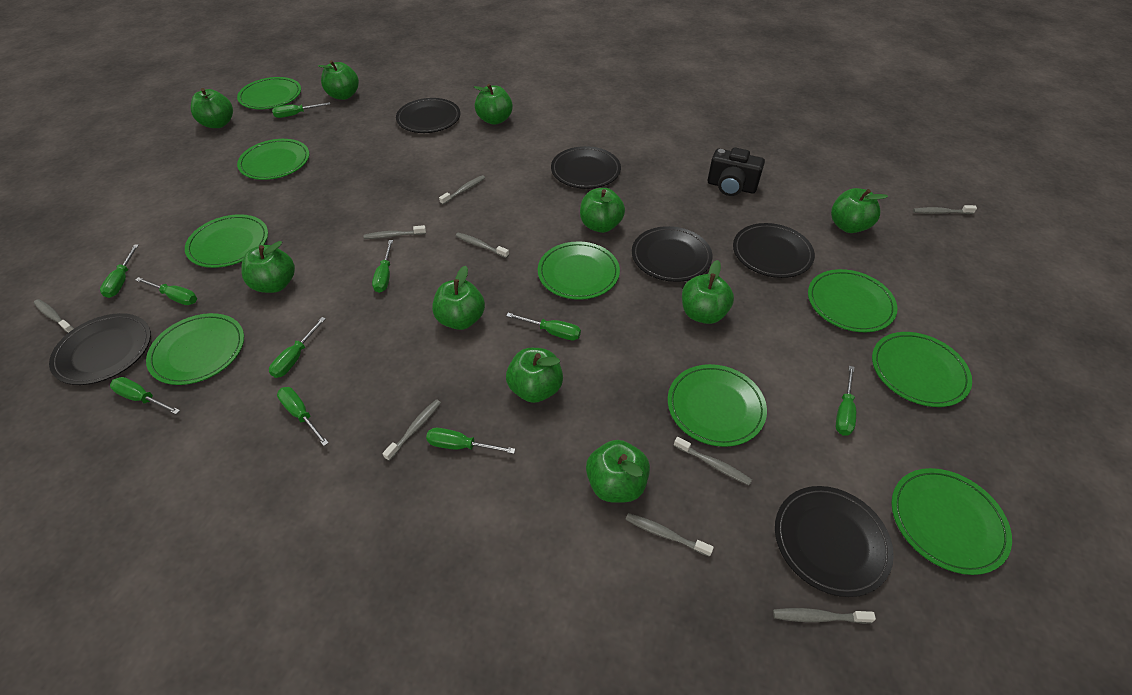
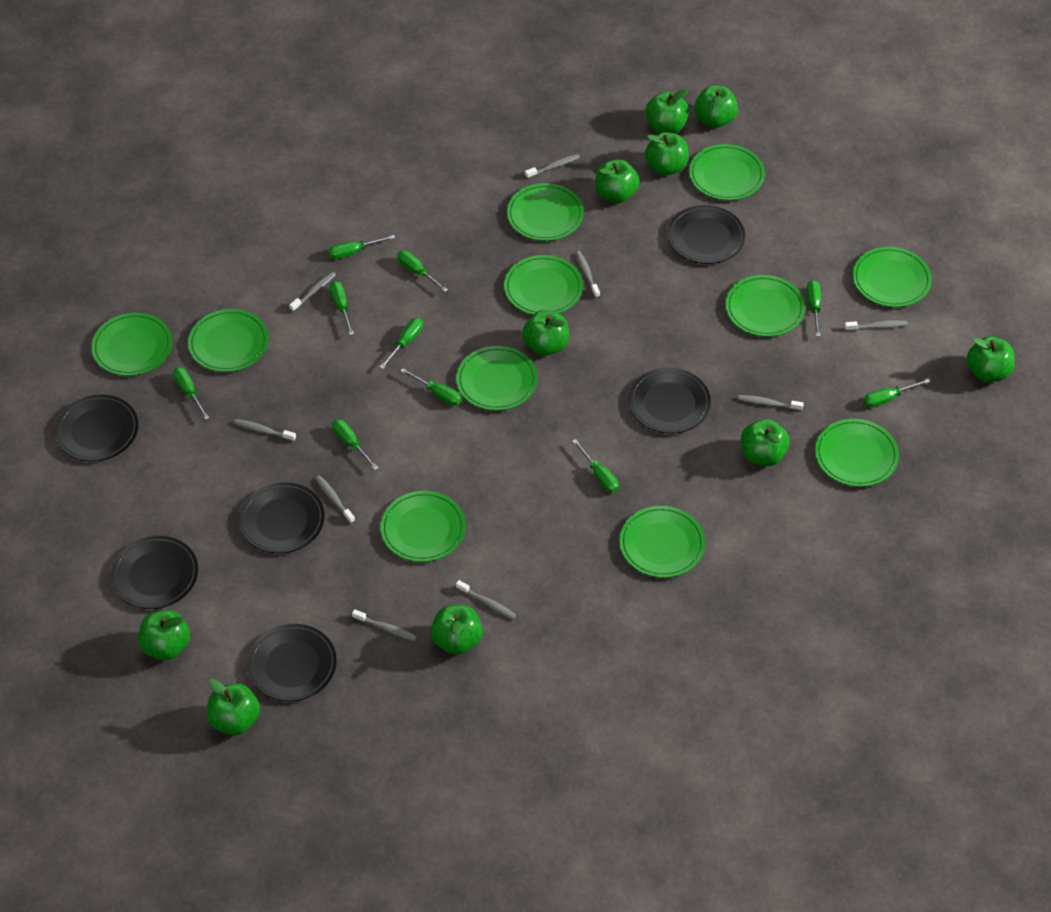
black camera: [708,147,765,196] = 1 -> none = 0
green plate: [146,313,244,385] [185,214,268,268] [237,77,301,109] [237,139,309,180] [538,241,620,300] [668,364,767,447] [808,269,898,332] [872,332,972,407] [891,468,1012,575] = 9 -> [91,313,172,376] [188,309,269,372] [380,491,466,562] [456,346,538,411] [504,255,583,315] [507,183,584,241] [619,506,705,578] [689,144,765,200] [725,275,805,337] [815,419,899,487] [852,247,932,307] = 11

